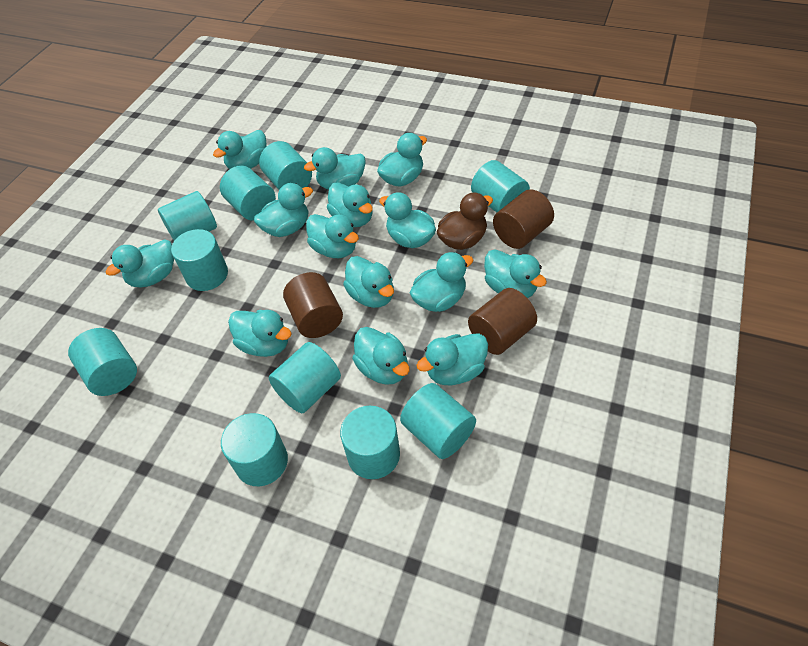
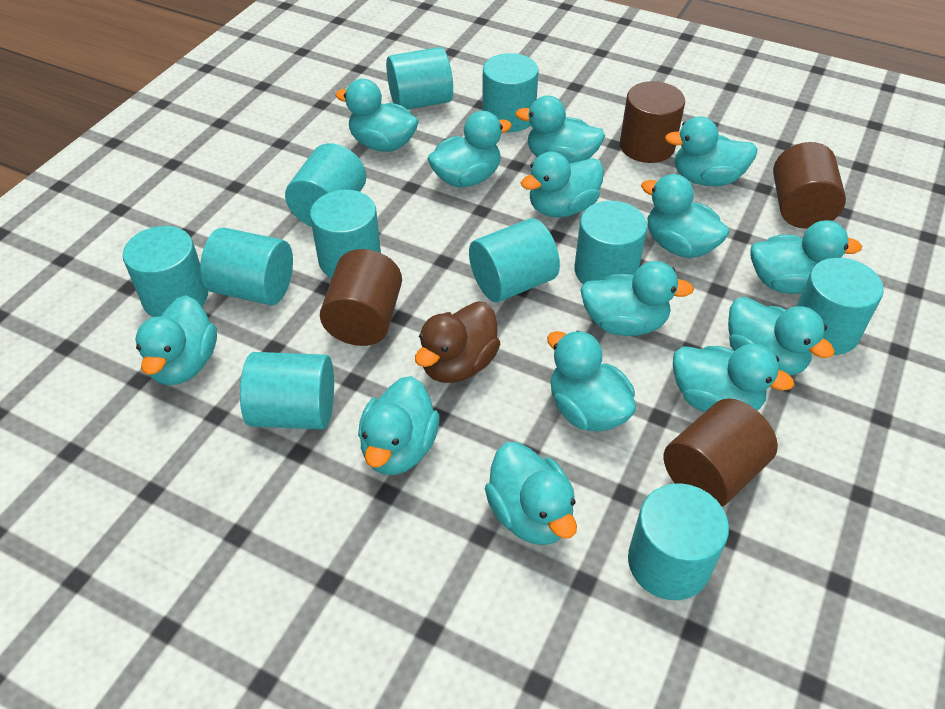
brown cylinder: [283,272,343,338] [468,288,537,355] [493,189,554,249] = 3 -> [320,249,402,346] [620,81,685,163] [664,398,778,507] [773,142,846,229] = 4
turquoise cylinder: [68,328,137,396] [158,191,217,241] [171,229,228,291] [220,166,276,221] [221,413,288,486] [259,141,312,190] [269,342,341,413] [340,406,400,479] [400,383,476,459] [471,160,530,213] = 10 -> [123,226,208,317] [200,228,293,305] [240,352,334,429] [285,143,366,227] [310,190,381,278] [386,47,453,110] [469,218,560,302] [482,53,539,132] [574,201,647,284] [628,484,729,600] [797,258,884,355] = 11

